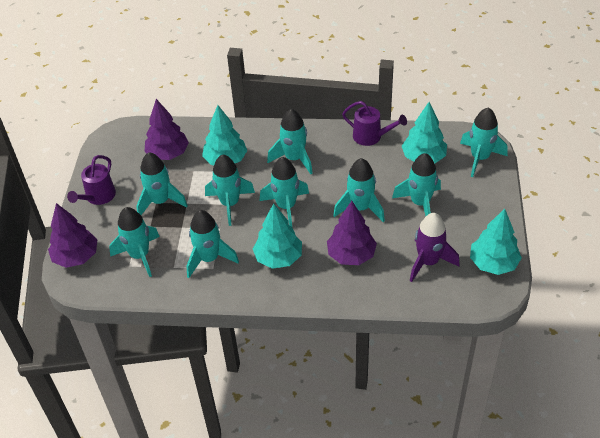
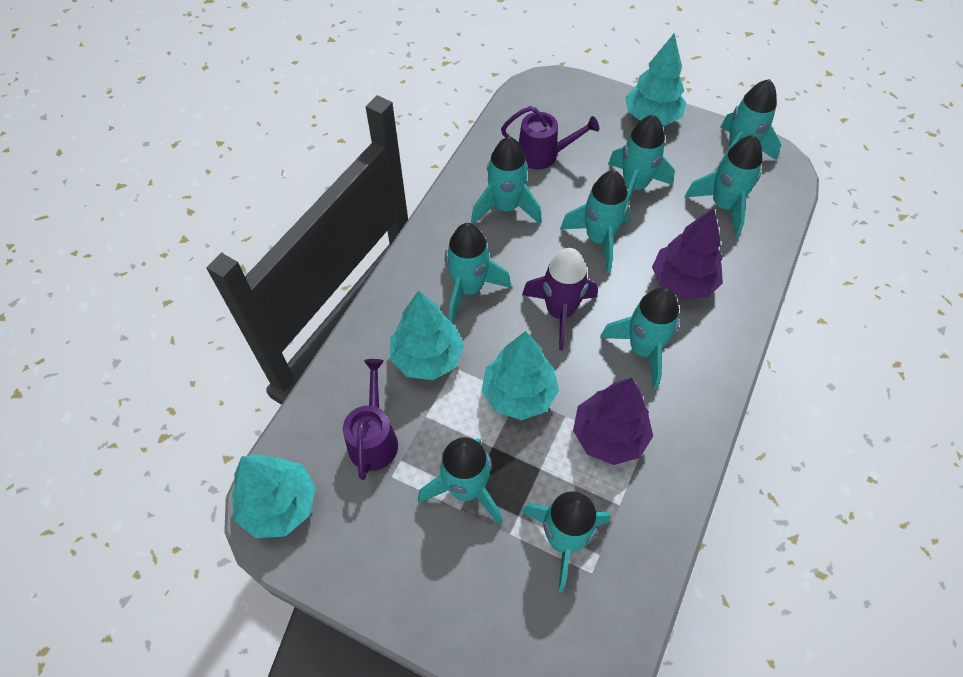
purple tree: [48,203,98,268] [144,99,189,160] [327,201,377,265] = 3 -> [573,378,653,465] [652,208,723,299] = 2

